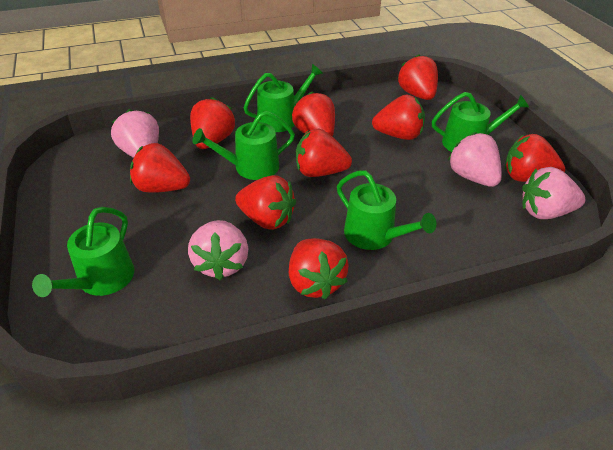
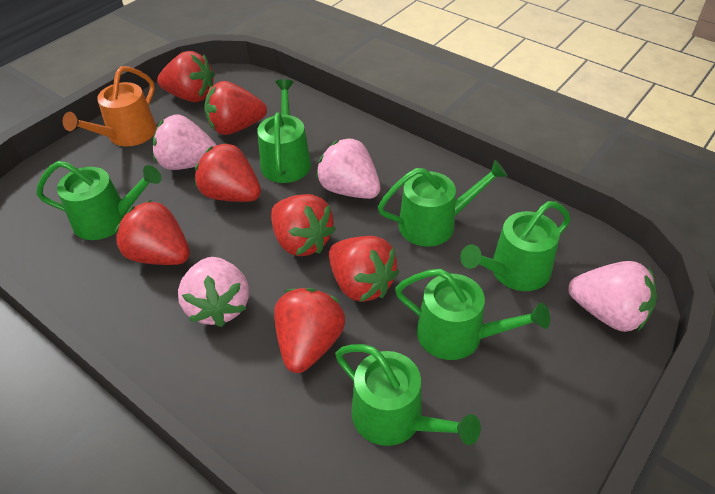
green watering can: [32,207,134,297] [193,111,295,180] [244,64,323,132] [337,170,436,250] [432,92,529,152] = 5 -> [36,161,162,240] [257,79,311,183] [335,344,481,446] [378,160,508,247] [395,269,550,360] [460,201,570,291] = 6
orange watering can: none = 0 -> [63,66,157,146] = 1
red strawberry: [130,143,190,193] [190,97,235,149] [235,175,296,230] [289,238,349,299] [292,91,335,137] [296,129,352,177] [372,95,425,140] [397,54,438,100] [505,134,565,182] = 9 -> [115,200,190,265] [157,51,214,102] [195,143,261,202] [204,81,267,135] [271,194,336,256] [274,288,345,373] [329,236,399,302] = 7

